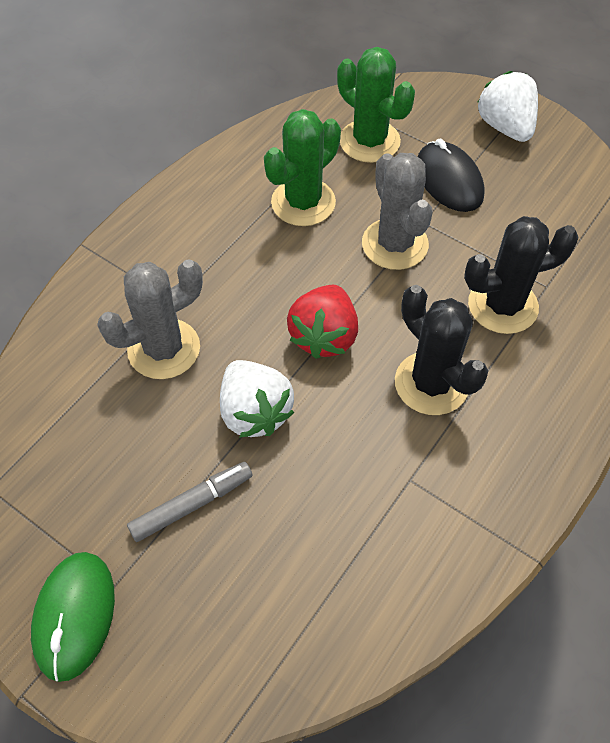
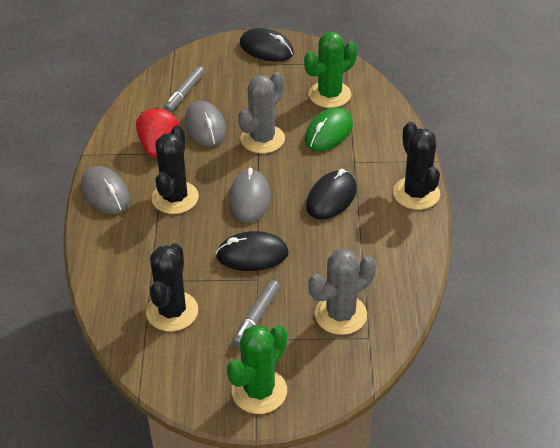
black cactus: [395,285,488,415] [464,216,578,334] = 2 -> [146,243,198,332] [152,125,199,214] [393,122,440,210] = 3
black mouse: [418,139,485,212] = 1 -> [216,231,289,271] [240,28,294,61] [306,169,357,220] = 3
grey marker: [127,462,253,542] = 1 -> [164,66,205,112] [232,280,280,348] = 2
grey mouse: none = 0 -> [81,166,130,214] [185,101,226,147] [229,168,271,223] = 3
white strawberry: [220,360,294,438] [477,71,538,142] = 2 -> none = 0

